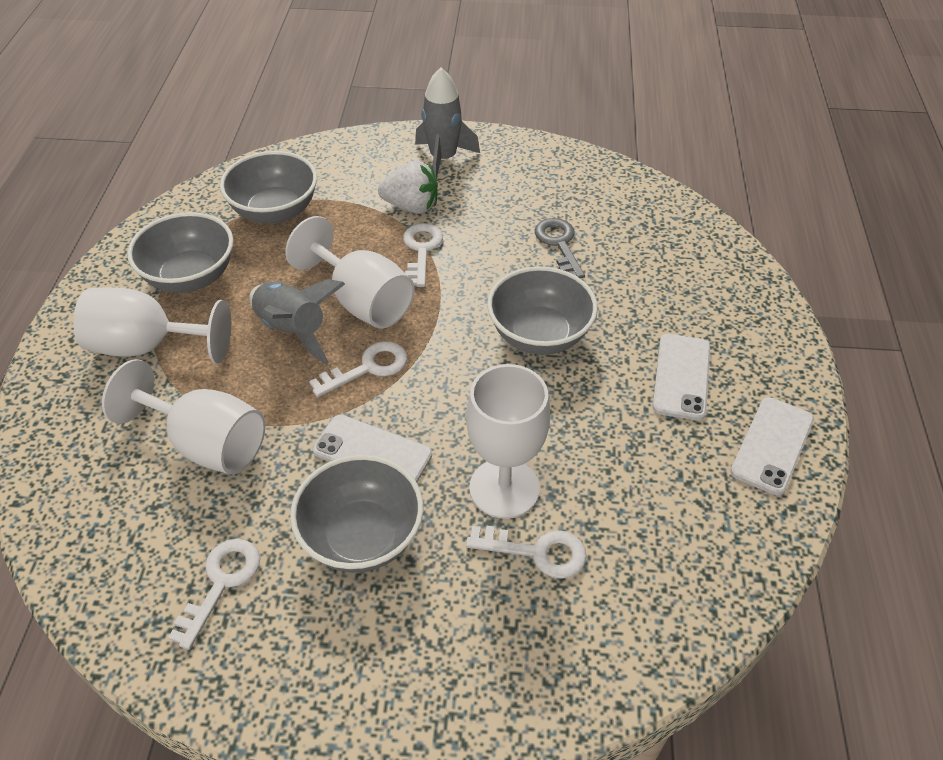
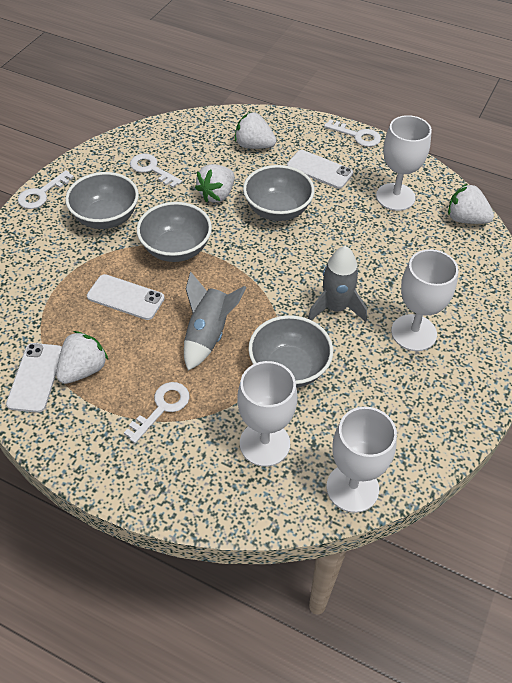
grey key: [535,218,585,279] = 1 -> none = 0
white strawberry: [378,160,438,214] = 1 -> [56,331,108,384] [195,164,234,203] [235,112,276,149] [448,184,494,224] = 4

